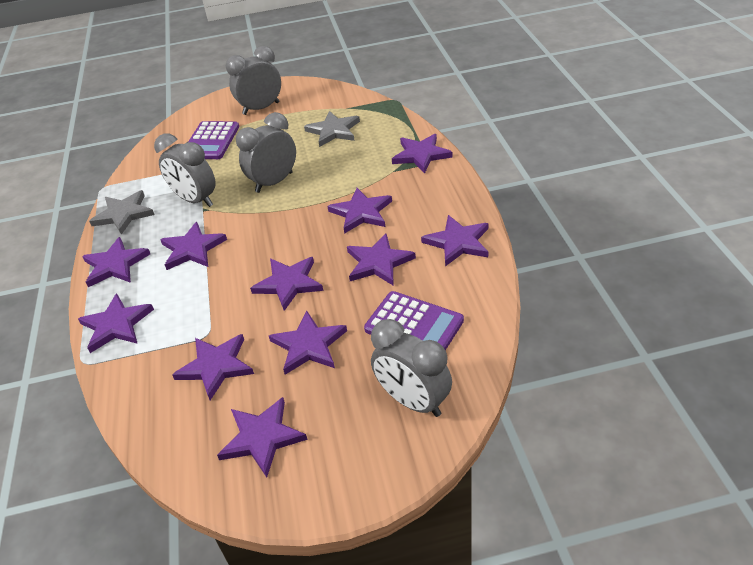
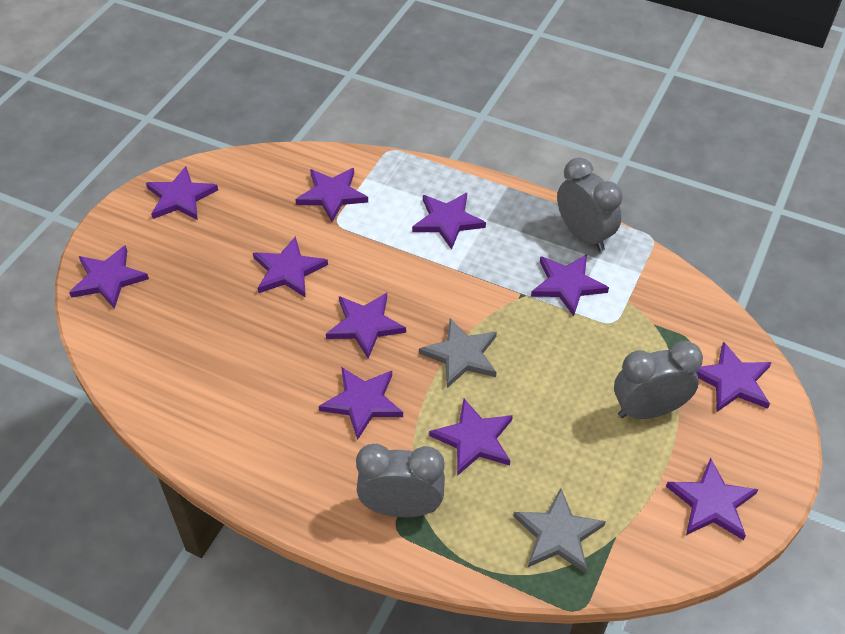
grey clock: [154,134,216,207] [226,46,281,115] [236,112,296,193] [371,319,452,417] = 4 -> [356,443,445,517] [557,157,623,251] [614,341,703,419] = 3
purple calculator: [188,121,239,159] [364,291,464,350] = 2 -> none = 0

